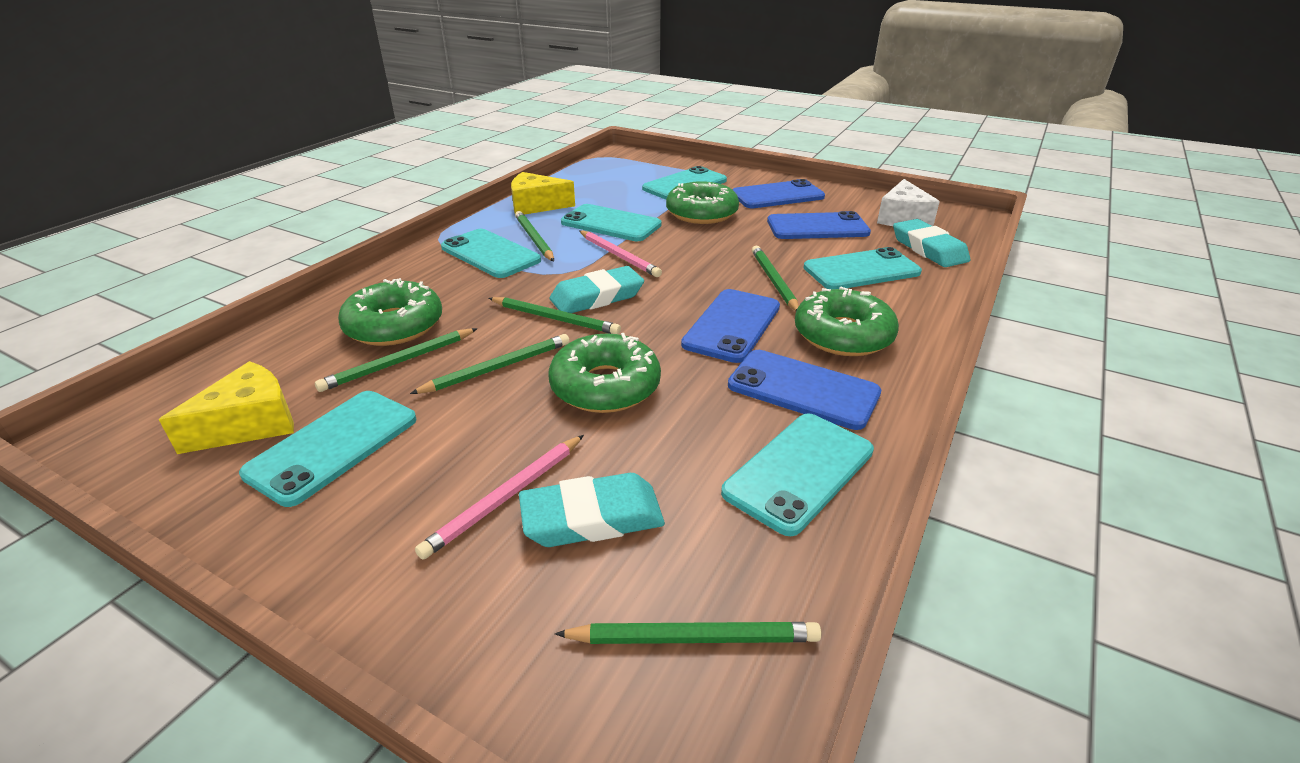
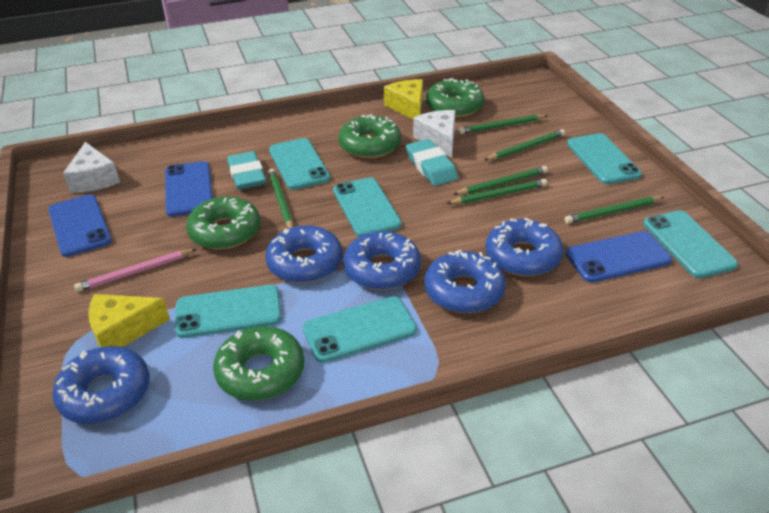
blue donut: none = 0 -> [52,346,150,424] [265,225,343,283] [343,231,421,290] [424,250,506,313] [485,218,563,276] = 5
blue phone: [681,289,780,363] [728,350,881,430] [732,179,825,208] [767,211,871,239] = 4 -> [48,194,112,257] [165,161,213,217] [565,231,672,283] = 3
pink pencil: [415,435,584,560] [580,230,662,277] = 2 -> [74,249,197,292] = 1
turquoise eraser: [519,473,665,547] [550,266,644,313] [893,219,970,267] = 3 -> [227,151,266,190] [406,139,458,186] = 2
white cheese: [877,179,940,226] = 1 -> [63,142,120,193] [413,110,456,158] = 2

